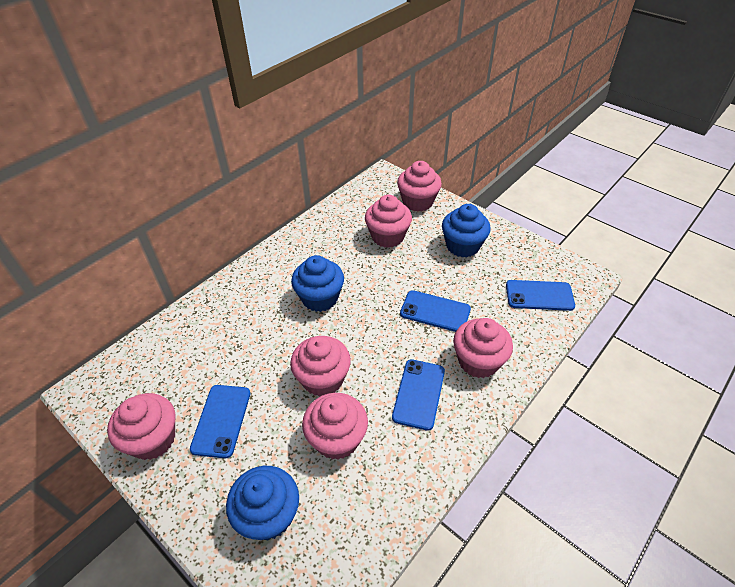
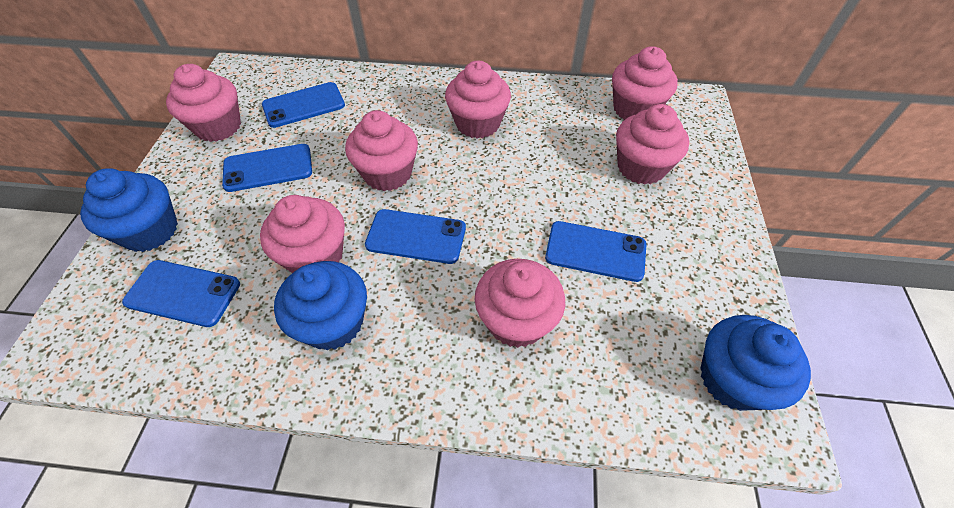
blue phone: [190,385,250,458] [392,359,445,431] [400,290,471,332] [506,280,575,311] = 4 -> [122,260,240,327] [222,144,312,192] [262,82,345,128] [365,209,466,264] [545,221,646,282] = 5
pink cupcake: [107,393,175,460] [290,336,351,397] [302,393,368,460] [365,195,412,248] [397,161,442,212] [453,318,513,378] = 6 -> [166,64,241,142] [260,195,345,273] [345,110,418,191] [445,61,511,138] [475,259,565,348] [612,46,678,120] [616,104,689,185] = 7

